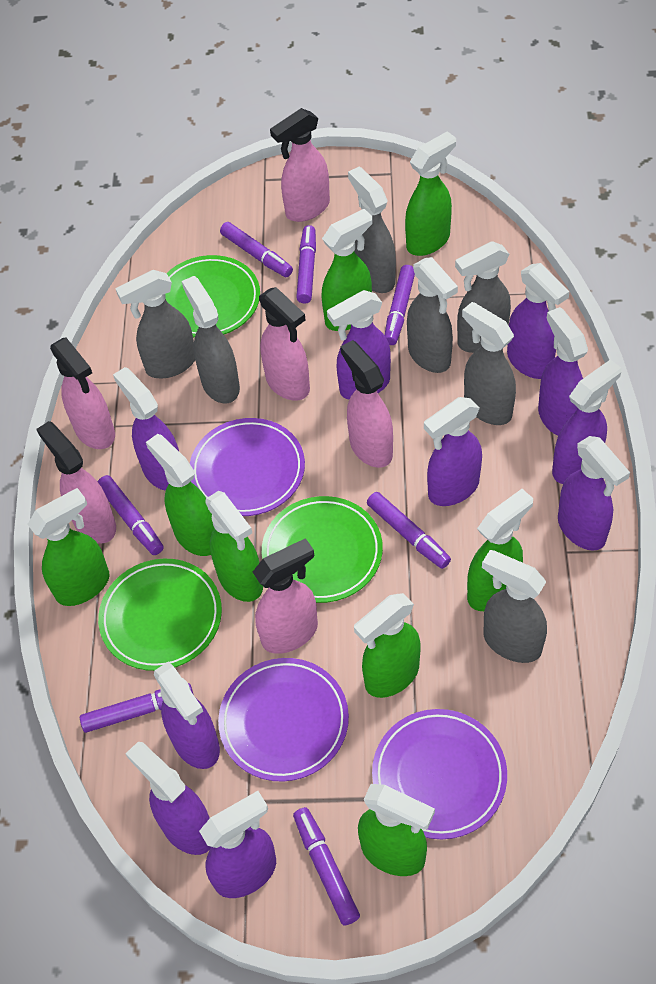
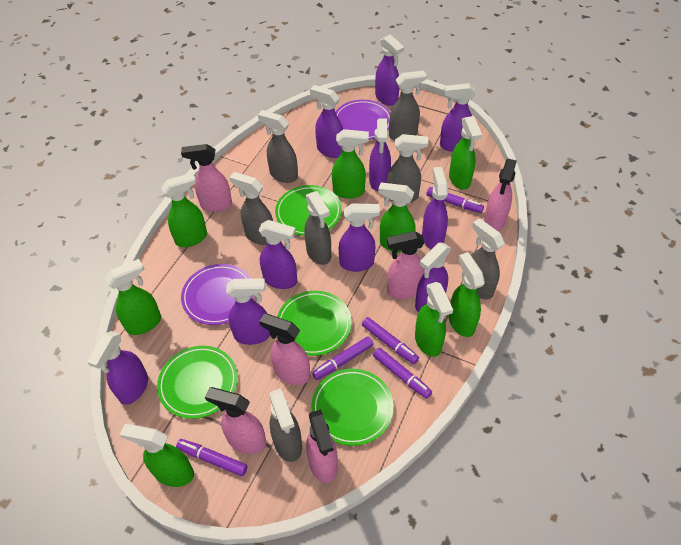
green plate: [98,559,222,671] [165,255,260,338] [262,496,383,603] = 3 -> [157,346,238,419] [275,185,342,236] [277,291,352,356] [311,369,394,446] = 4
purple marker: [80,683,194,733] [98,475,164,555] [220,222,293,277] [293,807,360,926] [296,225,316,304] [367,492,451,569] [385,265,415,345] = 7 -> [176,439,248,476] [312,336,374,380] [362,317,419,364] [373,348,432,399] [426,187,484,213] = 5
purple plate: [190,418,305,516] [218,658,349,782] [372,709,507,839] = 3 -> [181,264,254,325] [335,100,391,140] = 2

